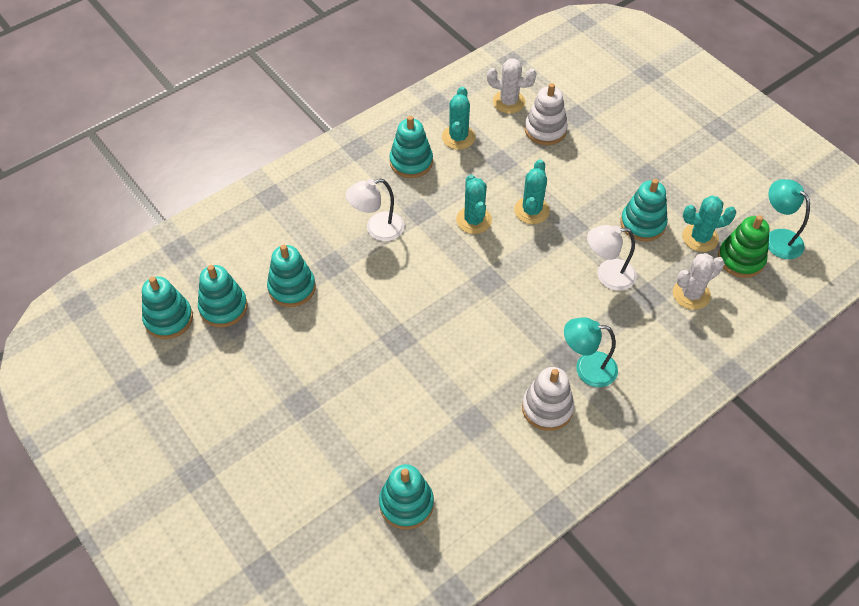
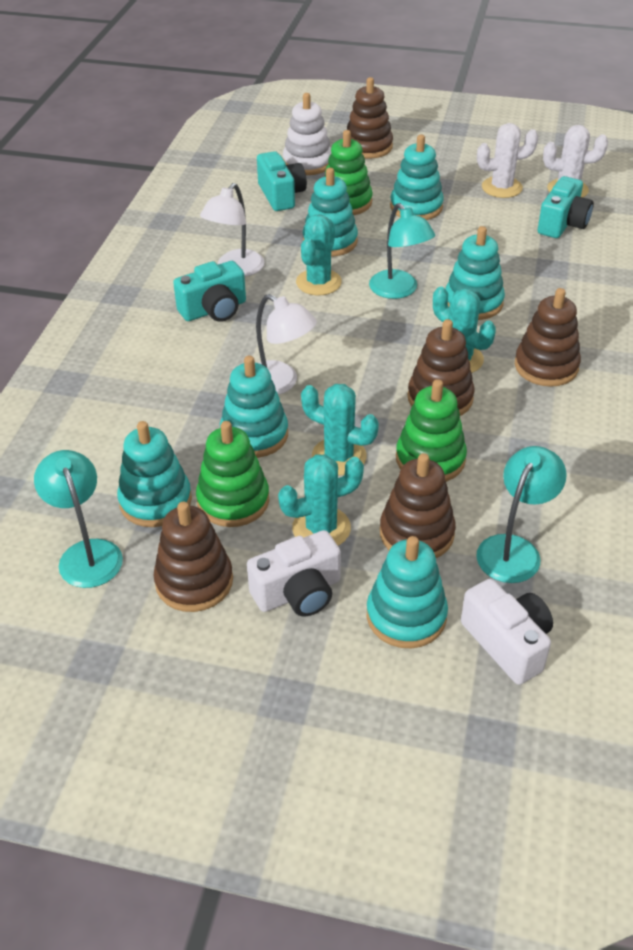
brown stacking toy: none = 0 -> [153,502,233,612] [347,77,393,159] [380,453,456,558] [408,319,474,416] [515,288,581,387] = 5
green stacking toy: [718,215,770,278] = 1 -> [196,421,269,527] [324,130,373,215] [396,379,467,482] = 3
turquoise camera: none = 0 -> [173,261,246,322] [257,151,307,211] [538,176,594,238] = 3
turquoise lamp: [564,317,618,387] [768,179,810,259] = 2 -> [34,450,123,588] [369,203,435,299] [476,446,567,583] = 3
white camera: none = 0 -> [247,530,341,617] [461,579,553,685] = 2
white stacking toy: [522,367,574,431] [525,83,568,145] = 2 -> [283,93,332,175] = 1

